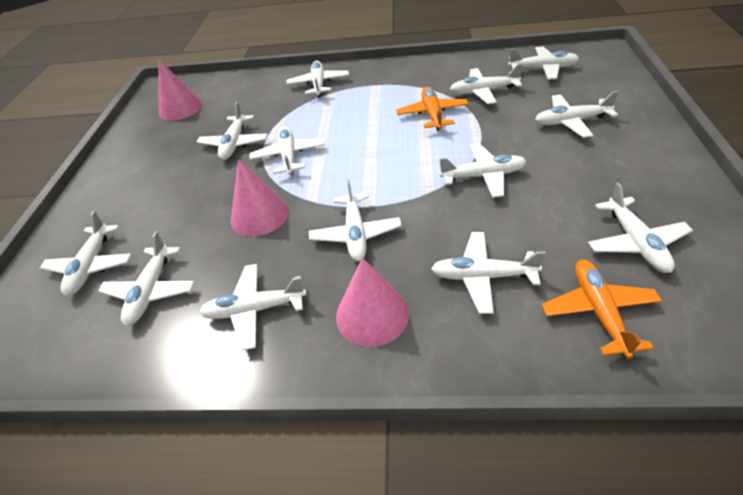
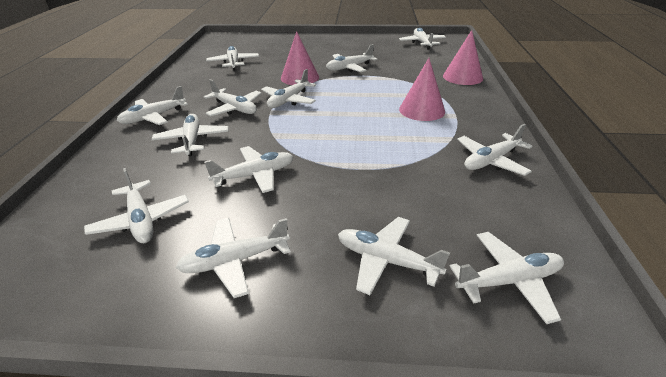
orange plane: [396,87,469,131] [542,260,662,359] = 2 -> none = 0

